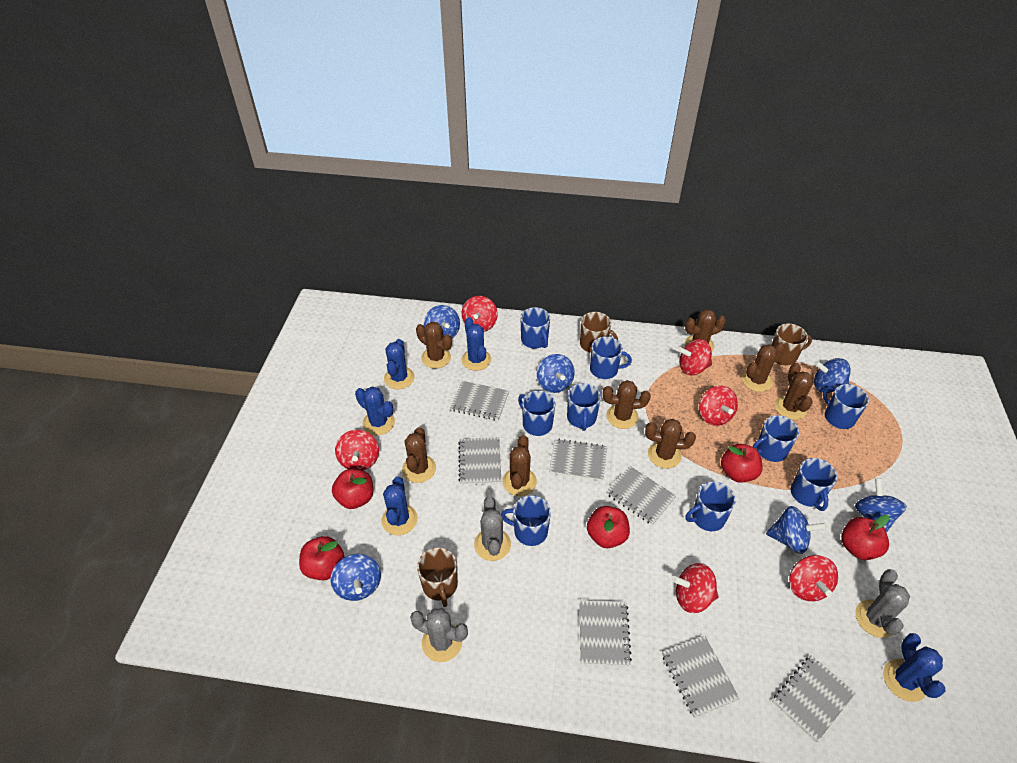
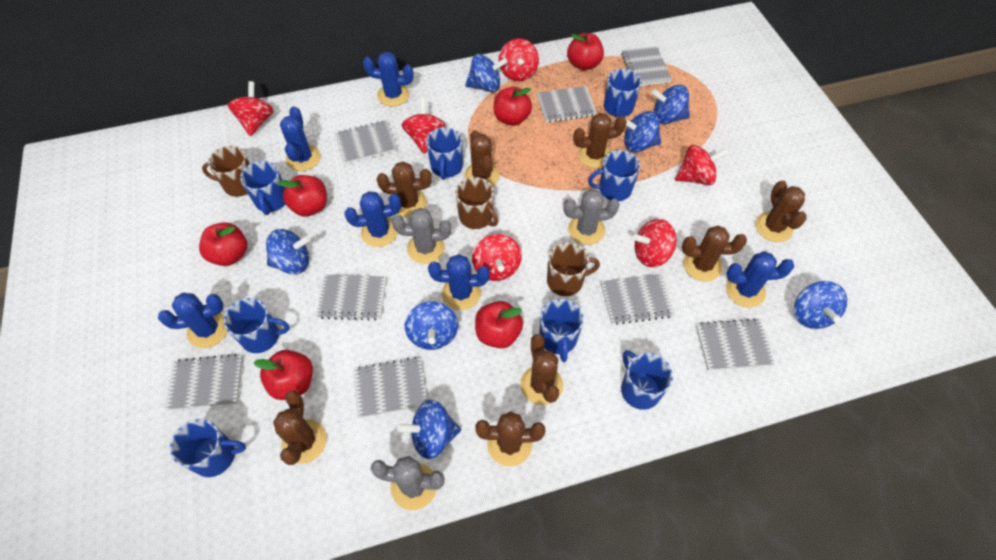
blue cactus: [355,387,395,435] [382,477,418,535] [384,339,415,389] [461,317,491,371] [883,633,945,702] = 5 -> [158,293,228,348] [280,106,321,171] [344,191,401,247] [363,52,414,107] [428,254,490,310] [726,252,794,308] = 6
blue mug: [501,495,551,546] [518,391,555,436] [520,307,550,349] [567,383,601,431] [590,337,632,379] [685,482,736,531] [752,415,799,462] [791,458,837,511] [823,384,869,429] = 9 -> [170,419,246,477] [223,298,290,353] [240,161,285,215] [426,127,463,180] [539,299,584,362] [588,150,640,201] [604,69,641,118] [621,350,673,410] = 8
blue spinning top: [330,554,381,601] [424,305,460,338] [537,354,575,393] [766,506,827,554] [814,358,850,393] [855,478,907,533] = 6 -> [266,229,311,274] [397,399,461,459] [405,302,458,350] [465,54,508,92] [624,111,661,152] [651,85,690,124] [794,281,847,329] = 7
grey notebook: [450,381,509,421] [458,437,501,485] [549,439,607,481] [579,600,632,666] [606,466,676,525] [662,636,740,718] [772,655,855,742] = 7 -> [165,354,243,410] [316,275,387,321] [335,120,397,164] [353,357,427,418] [537,86,597,122] [601,274,675,325] [621,46,672,86] [696,318,775,371] = 8
red apple: [299,536,344,580] [332,469,373,509] [587,506,630,548] [721,444,763,483] [841,515,889,560] = 5 -> [199,222,247,266] [253,350,313,400] [278,175,327,217] [475,301,523,348] [494,87,532,126] [567,33,604,70] = 6

